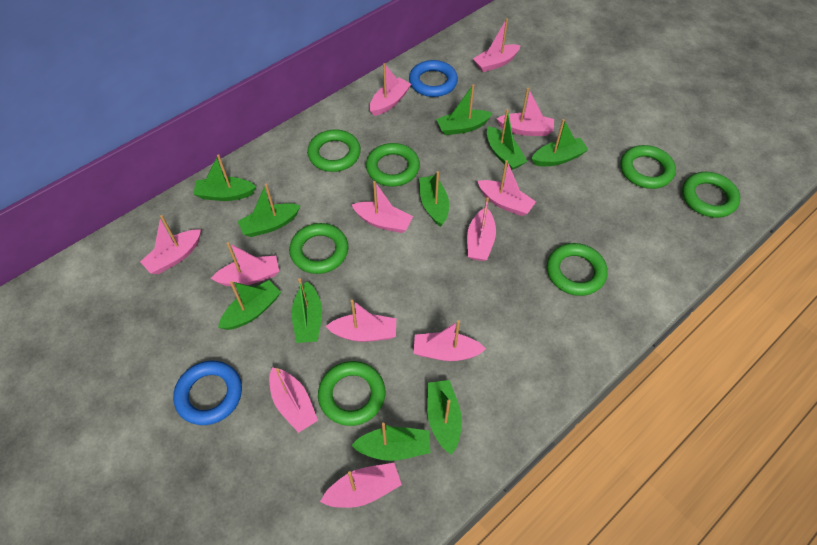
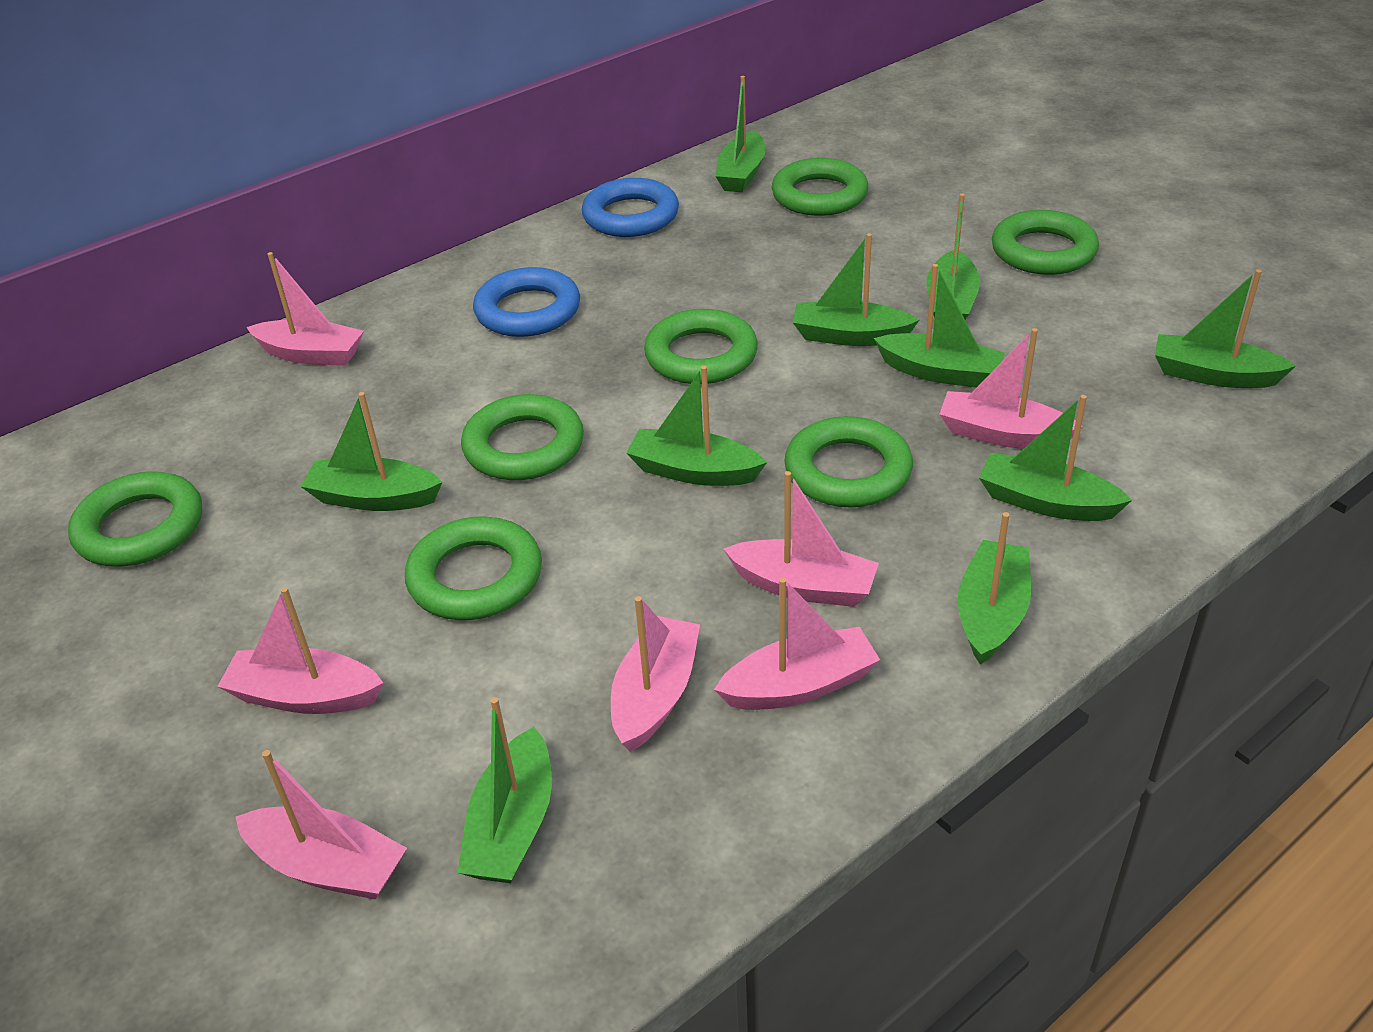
pink boat: [140,215,201,274] [211,242,279,286] [269,367,318,433] [320,463,402,508] [325,300,396,342] [352,181,413,233] [369,63,411,116] [413,320,486,361] [467,197,496,261] [473,18,521,72] [478,160,536,216] [497,88,554,136] = 12 -> [217,587,383,714] [236,750,407,900] [247,252,364,366] [611,596,700,752] [714,578,880,710] [724,471,879,607] [939,328,1083,449] = 7

